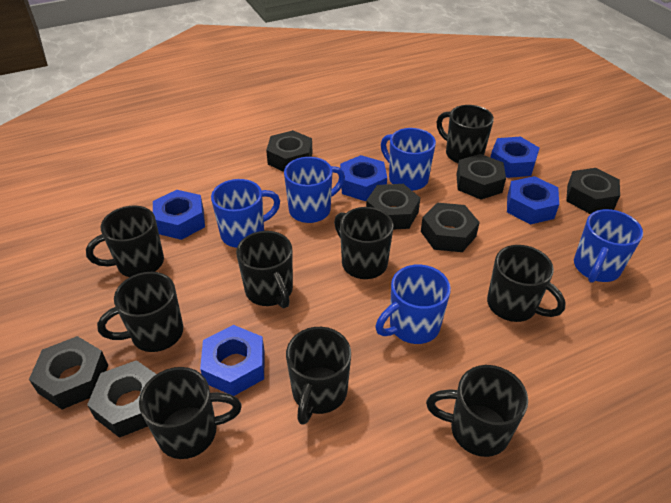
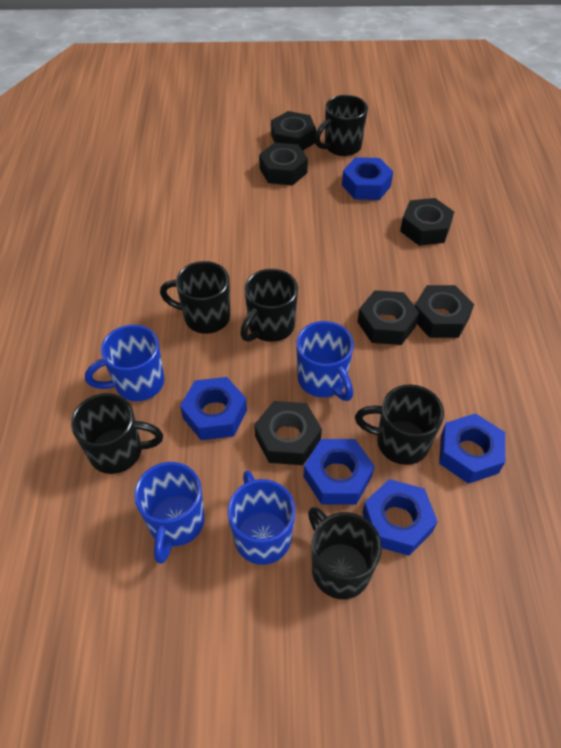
black mug: [86,205,164,277] [97,272,183,352] [139,367,242,459] [236,231,293,308] [286,327,351,425] [334,207,393,279] [426,365,528,457] [437,105,494,163] [487,245,566,322] = 9 -> [71,393,163,474] [160,261,230,334] [240,269,298,342] [308,507,382,599] [314,95,368,156] [355,385,444,465] = 6
black nut: [29,336,108,409] [87,360,156,438] [266,130,312,172] [366,184,420,230] [421,203,480,252] [457,154,506,200] [566,168,620,214] = 7 -> [254,401,322,465] [259,142,308,185] [271,111,316,151] [358,290,419,345] [400,198,454,246] [415,285,474,338] = 6
blue mug: [211,179,280,248] [284,157,345,223] [375,264,451,344] [381,128,436,191] [574,209,643,283] = 5 -> [85,325,165,401] [134,462,205,564] [227,470,295,565] [296,321,354,401] = 4

